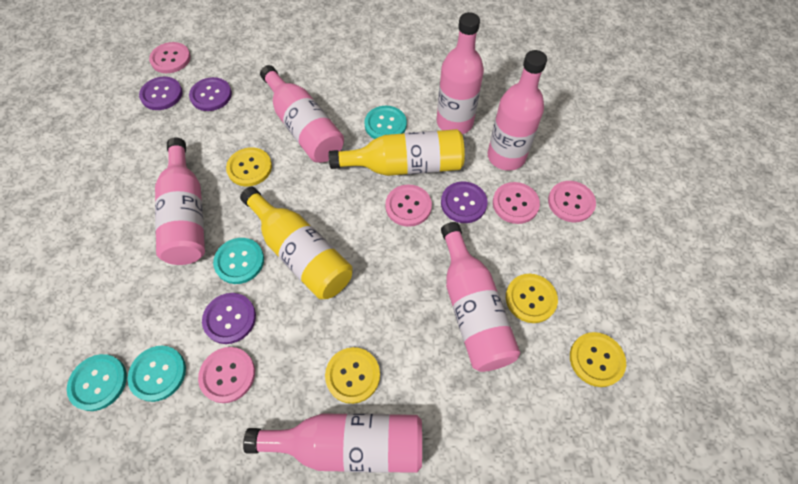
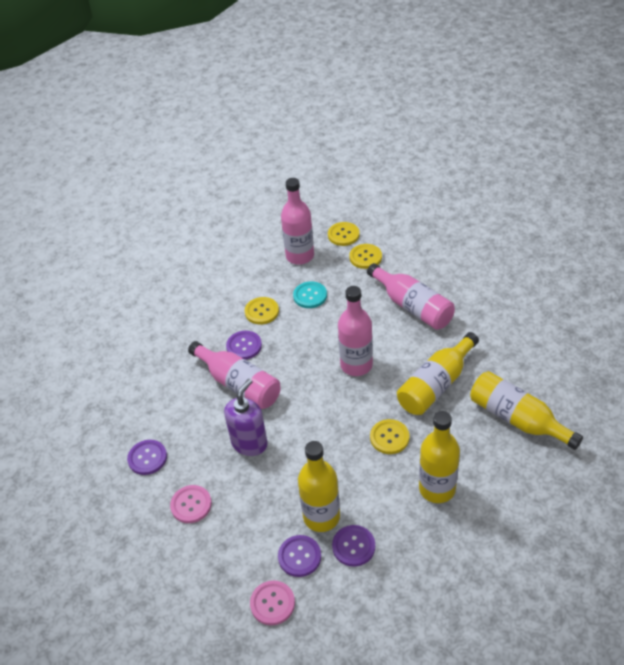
pink bottle: [155,137,205,265] [243,413,422,473] [260,65,344,163] [437,12,484,134] [441,222,520,372] [488,50,547,171] = 6 -> [188,341,281,409] [281,178,314,265] [338,286,373,376] [367,263,455,330] = 4
pink button: [149,42,191,73] [198,347,255,403] [385,184,432,227] [493,182,540,224] [548,181,596,222] = 5 -> [170,485,212,523] [250,580,295,625] = 2
purple soap dispenser: none = 0 -> [224,379,268,456] = 1
turquoise button: [67,354,127,411] [128,346,186,402] [213,238,264,284] [364,106,407,139] = 4 -> [293,282,327,308] = 1
yellow bottle: [240,187,353,299] [328,129,465,176] = 2 -> [298,441,340,532] [397,332,479,415] [419,411,460,503] [470,371,583,450] = 4

